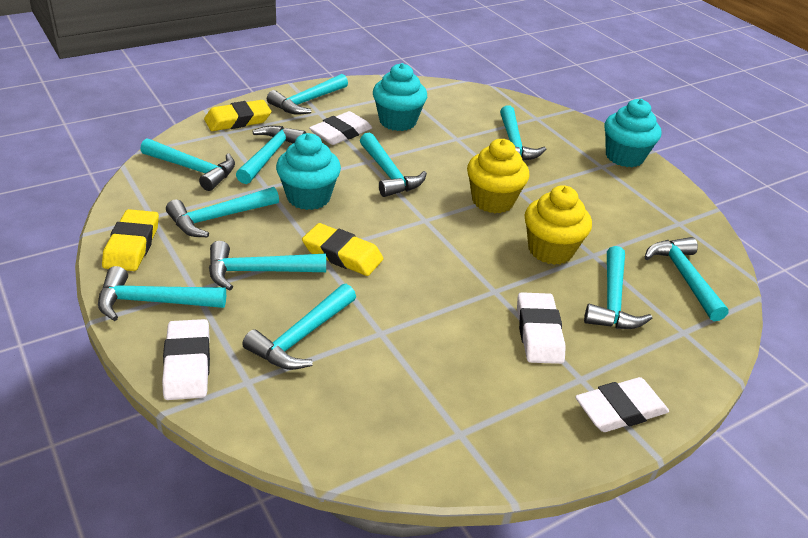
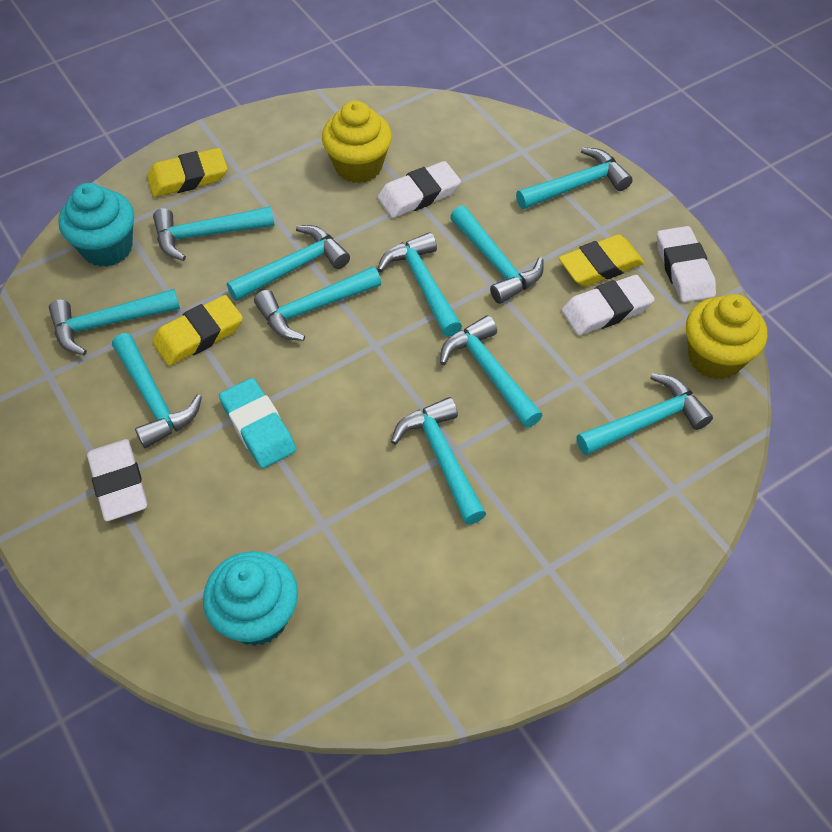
turquoise cupcake: [276,133,341,210] [373,63,427,131] [604,99,661,167] = 3 -> [58,183,134,267] [203,551,298,646] = 2
turquoise eraser: none = 0 -> [219,378,296,468] = 1

